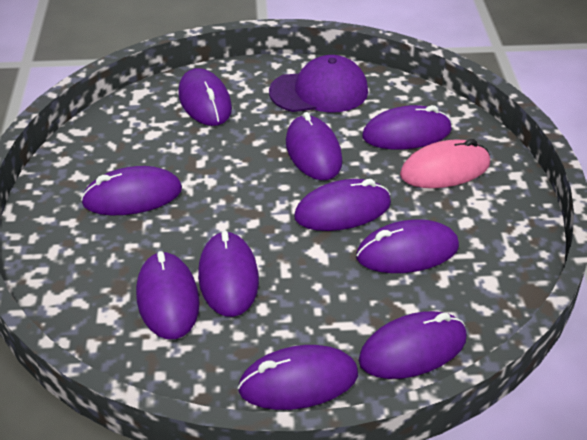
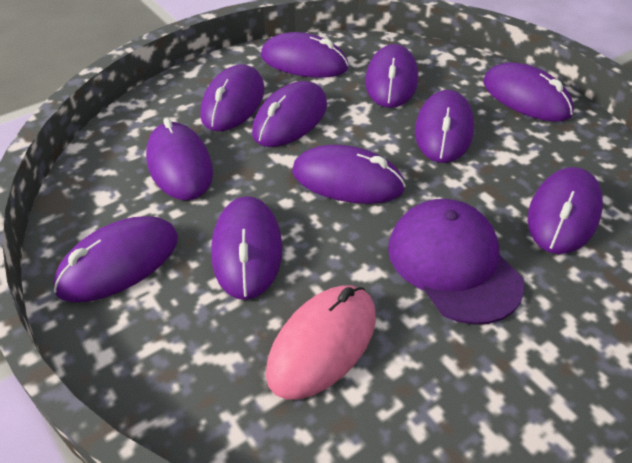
purple mouse: [81,166,182,215] [136,251,200,339] [178,68,232,126] [198,230,259,317] [238,345,358,410] [286,112,343,180] [294,179,391,231] [356,219,459,273] [358,311,467,379] [362,105,452,149] = 10 -> [53,216,178,302] [146,118,213,200] [200,64,265,131] [211,196,283,300] [252,81,327,147] [261,32,349,78] [292,145,406,204] [365,44,418,108] [415,90,474,163] [483,62,574,122] [528,167,603,254] = 11

